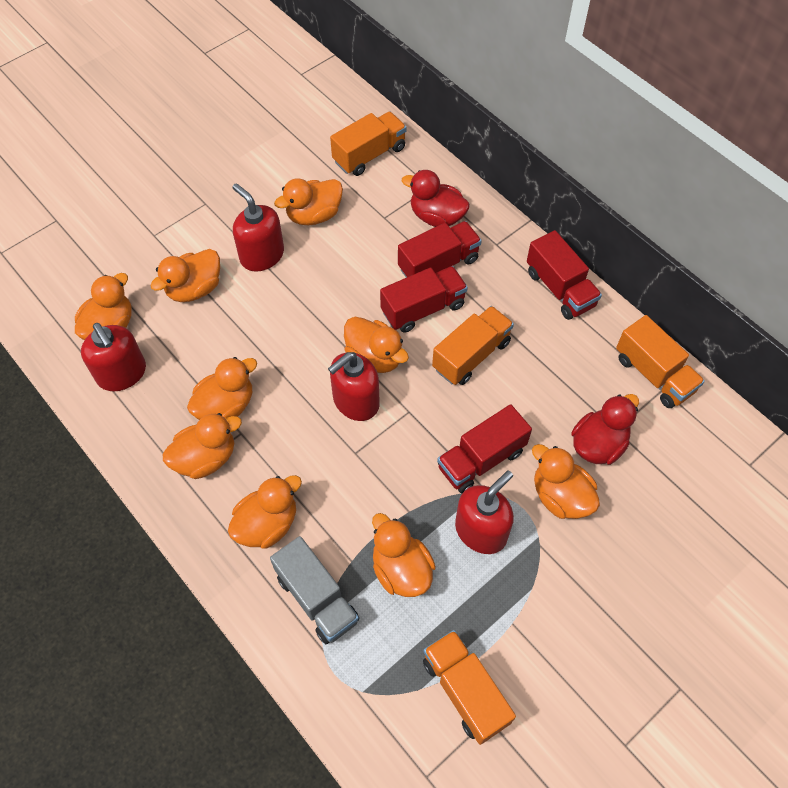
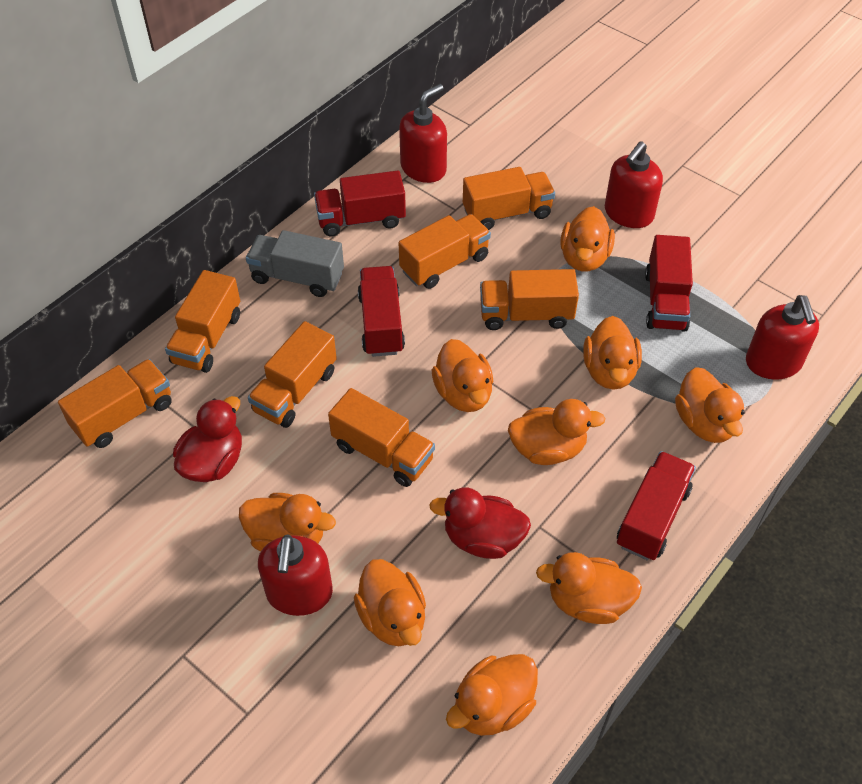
orange truck: [330,112,407,176] [423,630,516,745] [432,306,514,385] [616,315,705,408] = 4 -> [58,359,172,448] [165,270,240,373] [248,321,337,428] [328,388,435,487] [399,214,491,289] [463,167,555,230] [480,269,579,330] = 7

